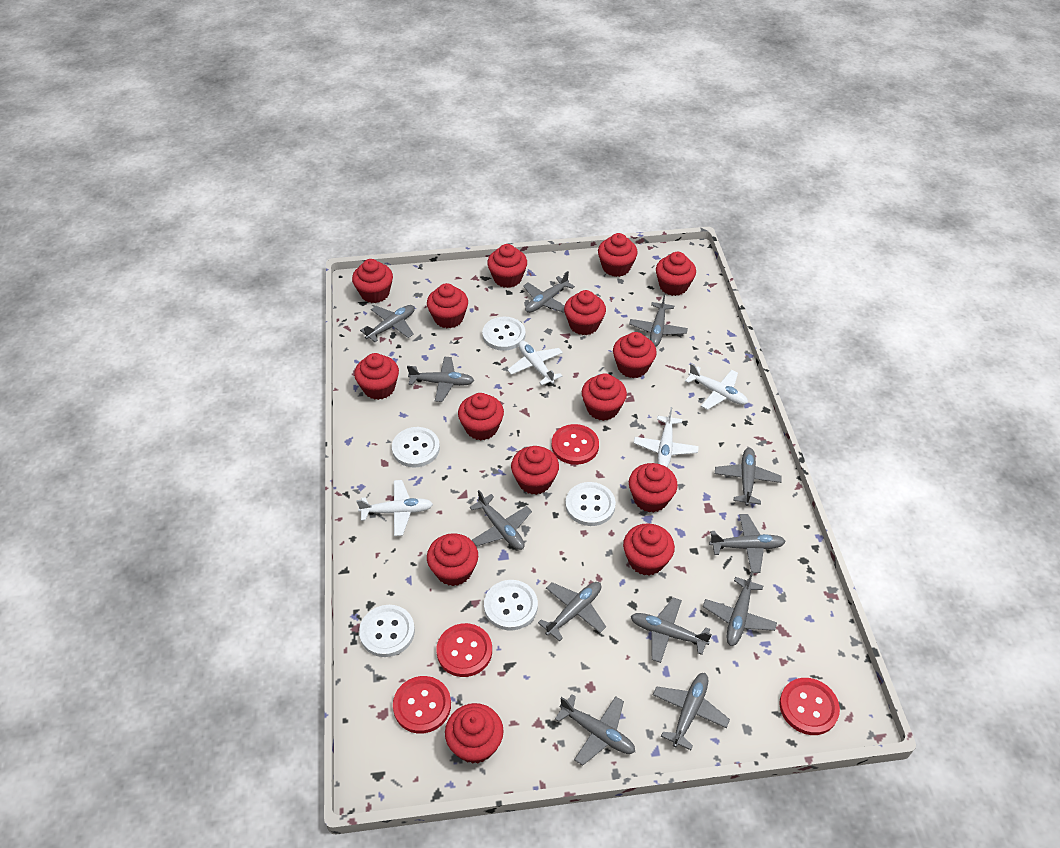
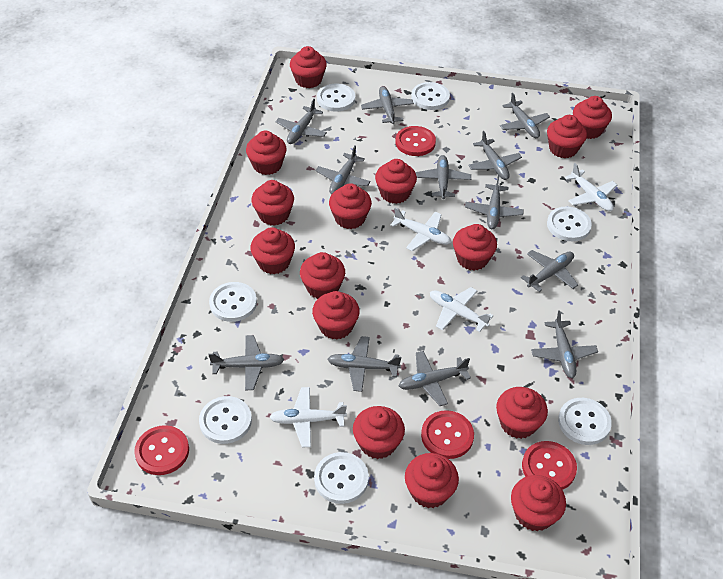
white button: [359,605,415,657] [392,427,440,468] [482,317,526,351] [484,580,538,630] [565,482,616,526] = 5 -> [199,396,252,444] [209,282,257,322] [314,452,369,504] [317,84,355,112] [411,82,450,110] [547,206,592,241] [558,398,612,445] = 7

